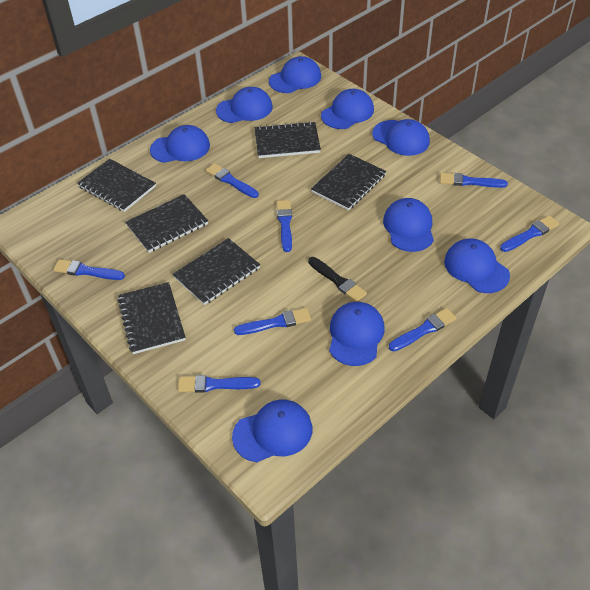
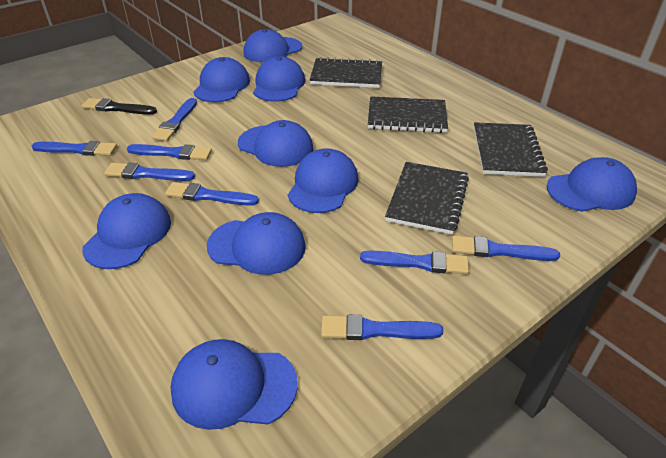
black notebook: [77,159,156,212] [118,282,185,354] [126,194,208,253] [173,238,260,305] [255,121,321,158] [311,154,386,210] = 6 -> [309,57,382,88] [368,96,448,133] [385,162,469,235] [474,122,548,177] = 4

